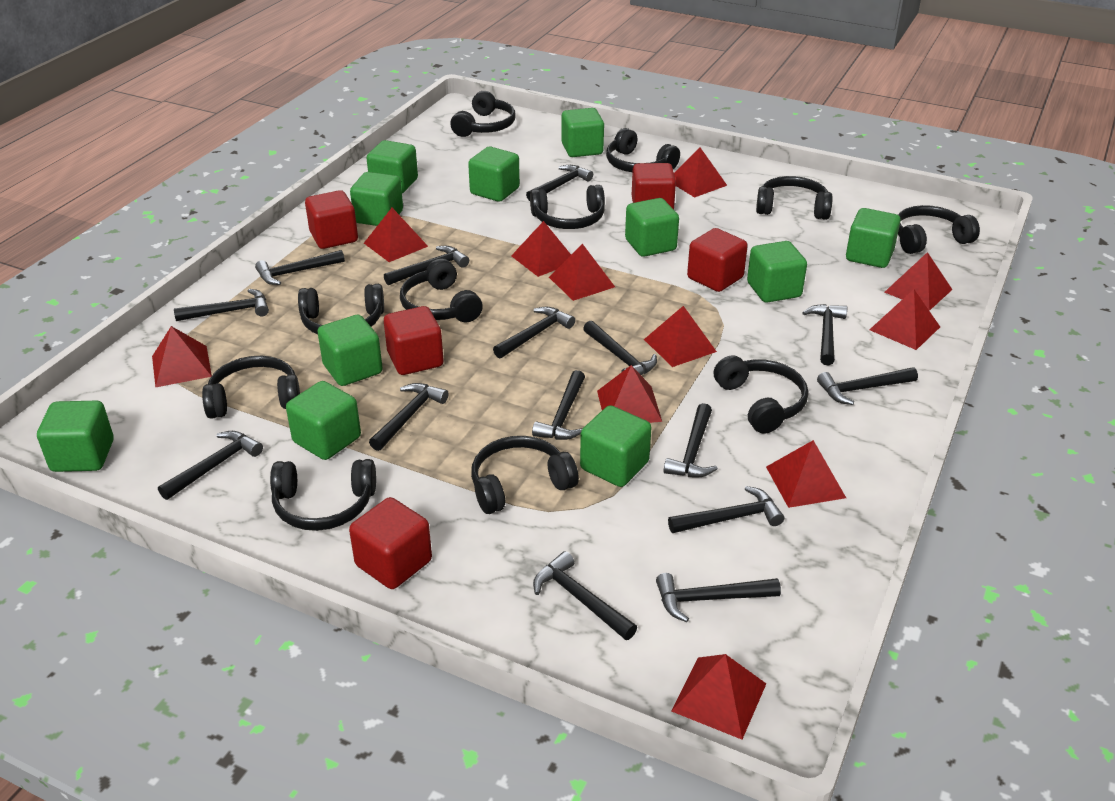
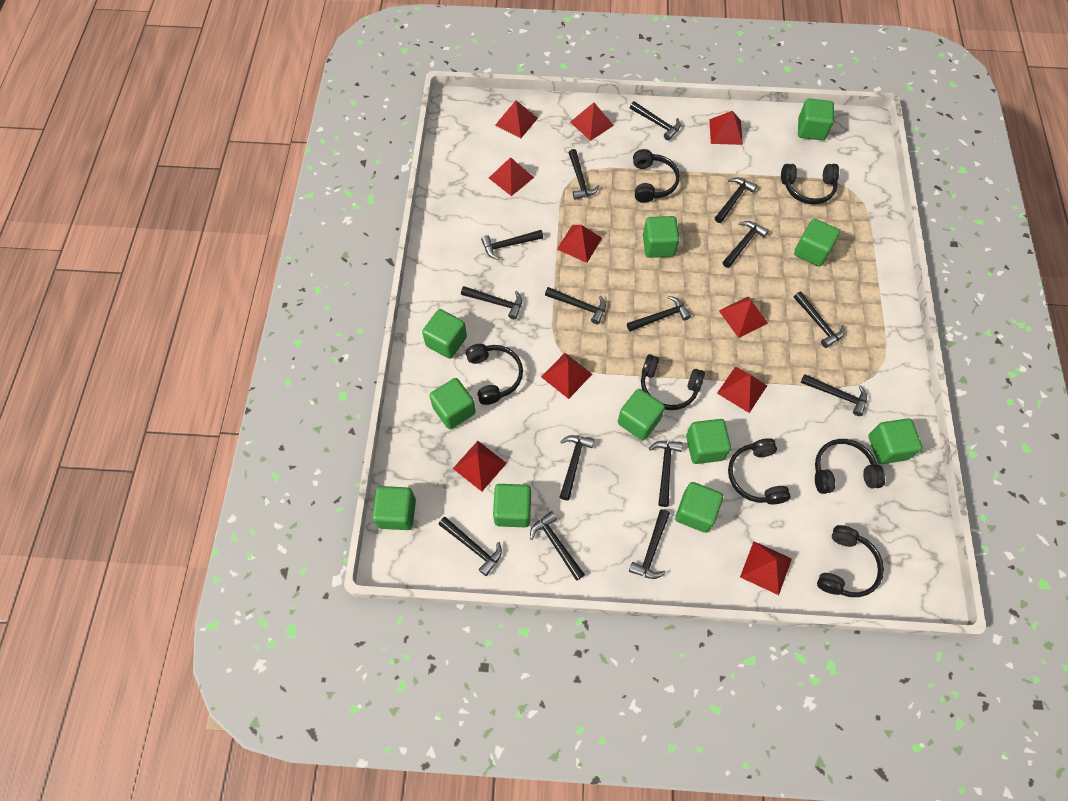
black headphones: [202,356,300,419] [270,459,376,531] [298,284,384,334] [400,258,483,323] [450,91,516,137] [471,436,579,514] [530,185,605,229] [606,128,680,172] [714,355,808,434] [756,176,833,220] [898,205,980,254] = 11 -> [466,344,523,405] [633,149,680,203] [641,354,705,410] [728,438,791,504] [781,164,839,204] [815,439,885,494] [817,525,884,597] = 7
red cube: [305,190,358,249] [349,497,432,589] [384,306,444,375] [632,163,676,209] [687,228,748,292] = 5 -> none = 0
red pyramid: [152,326,212,388] [364,208,428,262] [511,221,571,277] [549,244,615,301] [597,365,662,423] [644,306,717,367] [672,654,766,739] [674,148,727,198] [766,440,846,508] [869,289,940,350] [885,252,952,311] = 11 -> [453,441,507,491] [489,157,534,196] [495,101,538,138] [541,353,592,399] [557,225,602,263] [570,103,614,141] [709,111,743,145] [717,367,767,413] [719,297,768,338] [740,541,792,595] = 10

